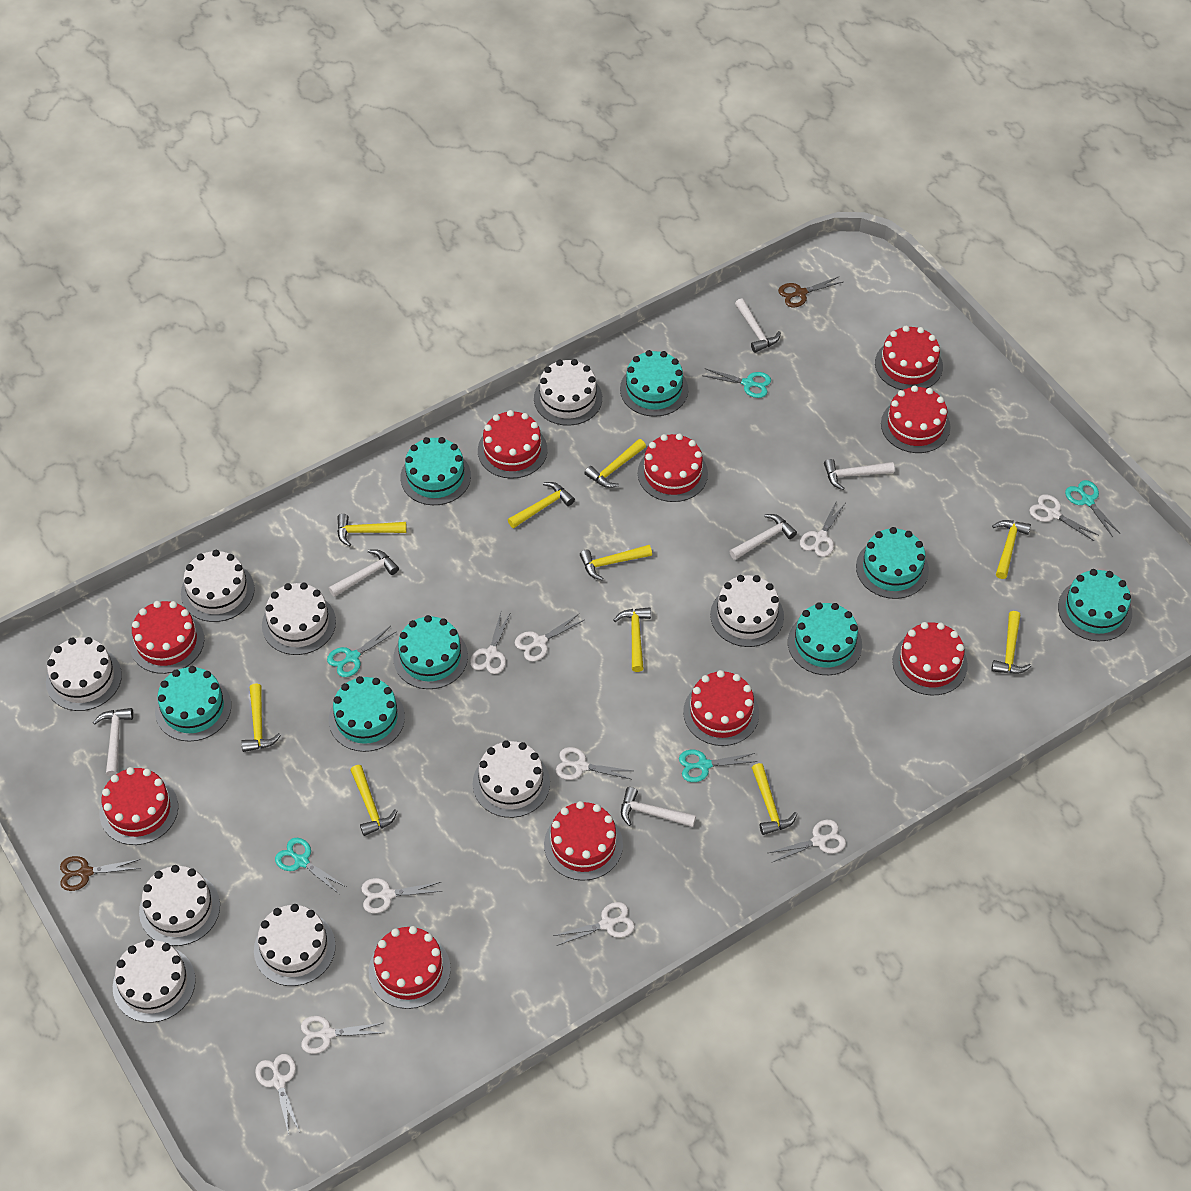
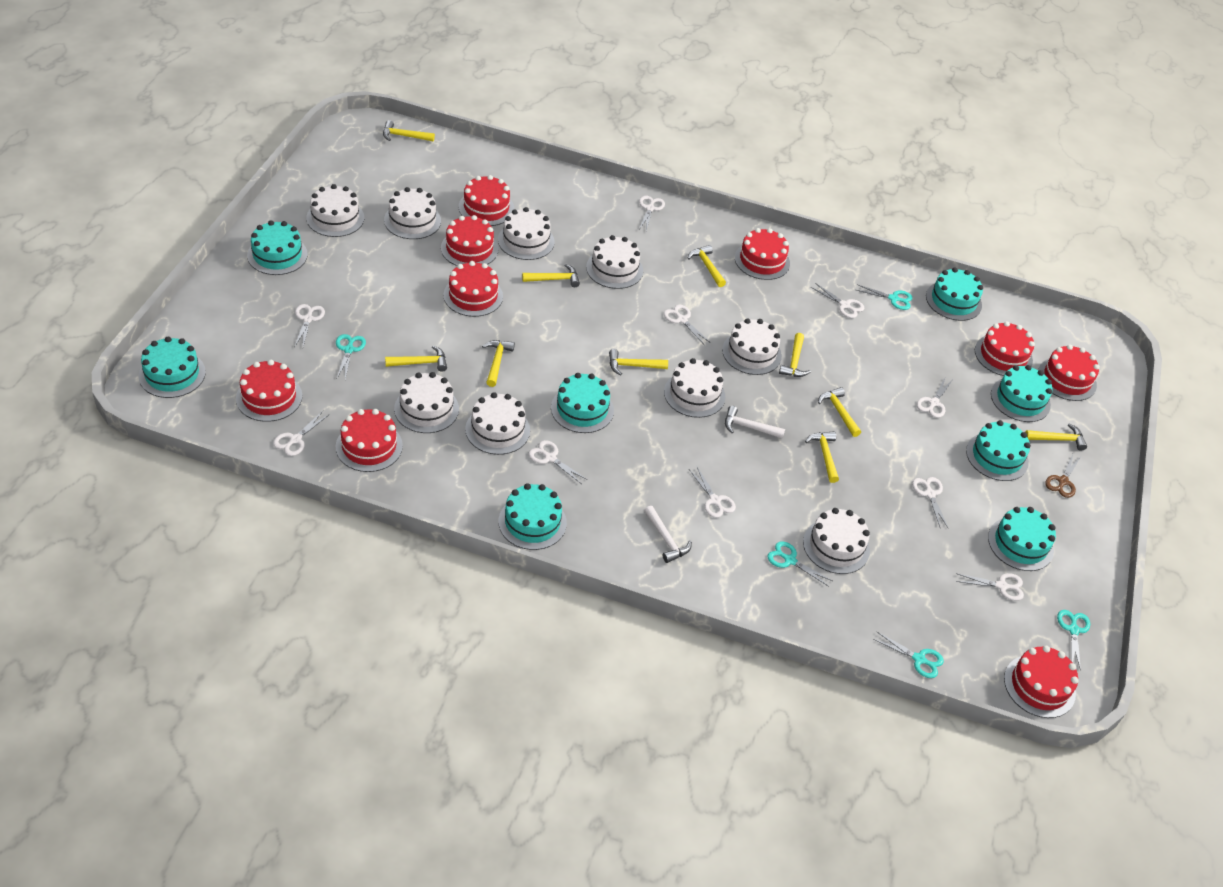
brown scissors: [60,856,141,891] [778,276,843,307] = 2 -> [1045,454,1080,498] = 1
red cake: [99,767,178,845] [129,601,204,674] [369,926,451,1009] [478,410,547,479] [544,801,623,881] [638,433,708,502] [683,670,759,746] [875,325,943,390] [881,385,951,453] [892,622,968,696] = 10 -> [236,360,302,422] [336,409,403,472] [441,215,498,266] [443,261,503,317] [459,175,514,226] [735,228,790,280] [975,321,1035,376] [1004,646,1079,718] [1038,344,1100,401] = 9
white hammer: [93,708,133,777] [329,549,399,597] [621,787,696,827] [729,514,797,560] [735,298,781,353] [824,459,895,490] = 6 -> [644,506,692,563] [725,406,785,439] = 2

